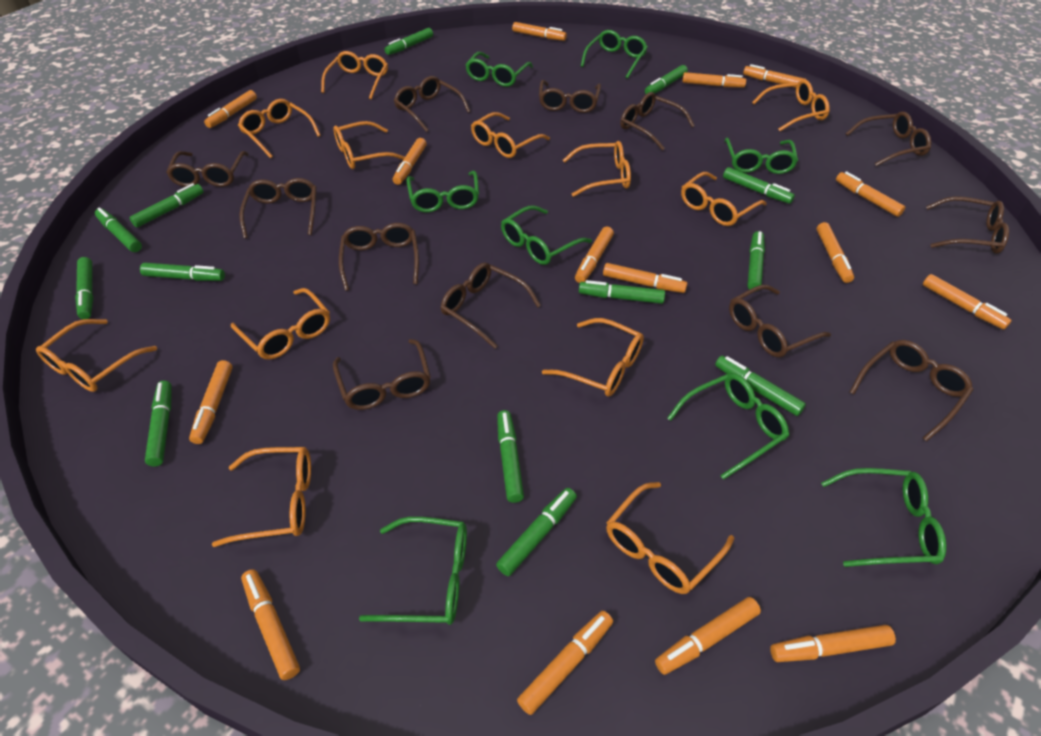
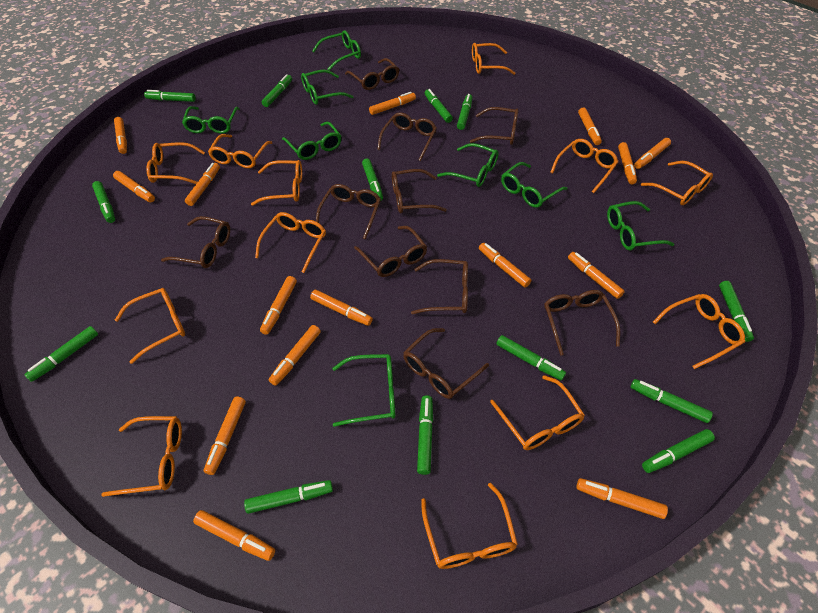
brown glasses: [166,151,249,187] [240,178,317,238] [333,339,431,410] [339,223,419,291] [394,76,470,132] [441,262,541,349] [539,80,601,113] [620,92,695,151] [729,285,831,357] [846,112,931,166] [849,340,973,442] [926,196,1009,254] = 12 -> [161,216,230,268] [316,184,381,240] [345,58,399,90] [354,226,427,277] [377,113,437,161] [392,169,447,213] [403,328,489,399] [411,259,468,314] [470,107,519,145] [544,290,620,356] = 10

